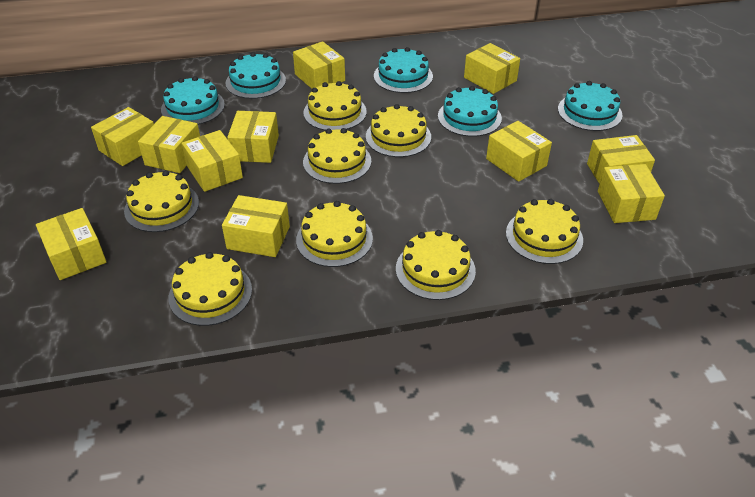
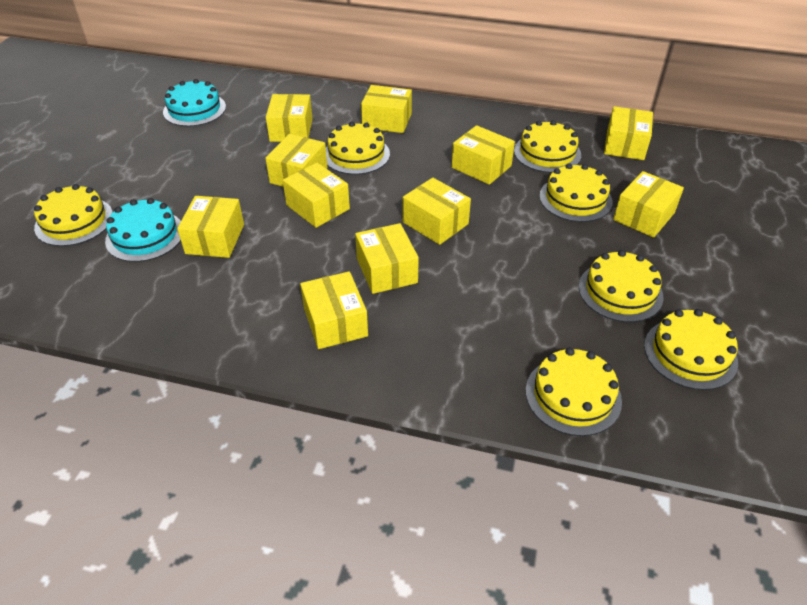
turquoise cake: [161,76,225,125] [225,52,286,99] [374,47,433,93] [438,86,502,137] [558,81,622,131] = 5 -> [105,198,181,262] [163,79,226,126] = 2
yellow cake: [124,170,199,232] [169,252,252,326] [296,201,373,267] [303,81,367,131] [303,128,371,184] [366,104,431,157] [396,230,476,300] [506,199,583,264] = 8 -> [34,184,113,246] [326,122,390,175] [514,120,581,173] [526,348,622,436] [539,163,613,222] [579,250,664,322] [644,309,738,390] = 7

